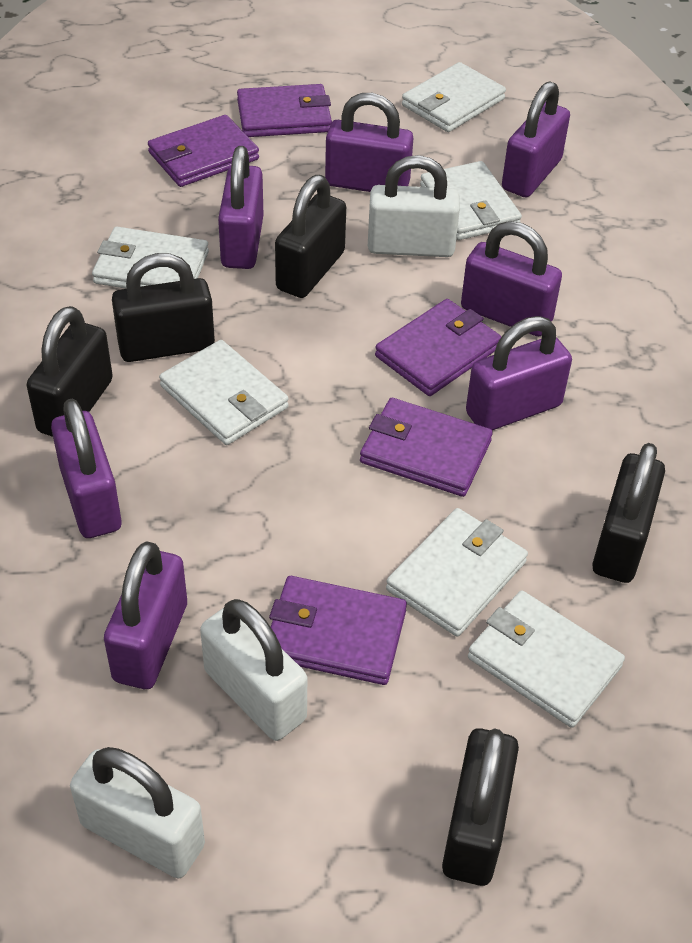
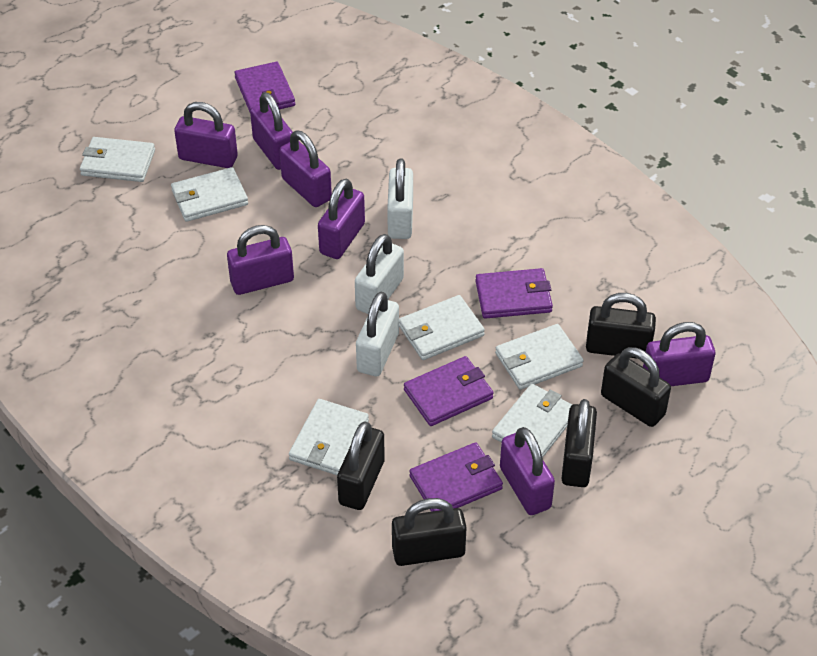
purple wallet: [148,115,259,187] [237,84,332,137] [269,576,407,685] [360,398,493,497] [375,299,502,396] = 5 -> [235,62,295,112] [404,356,494,426] [409,442,503,512] [476,268,553,319] = 4

